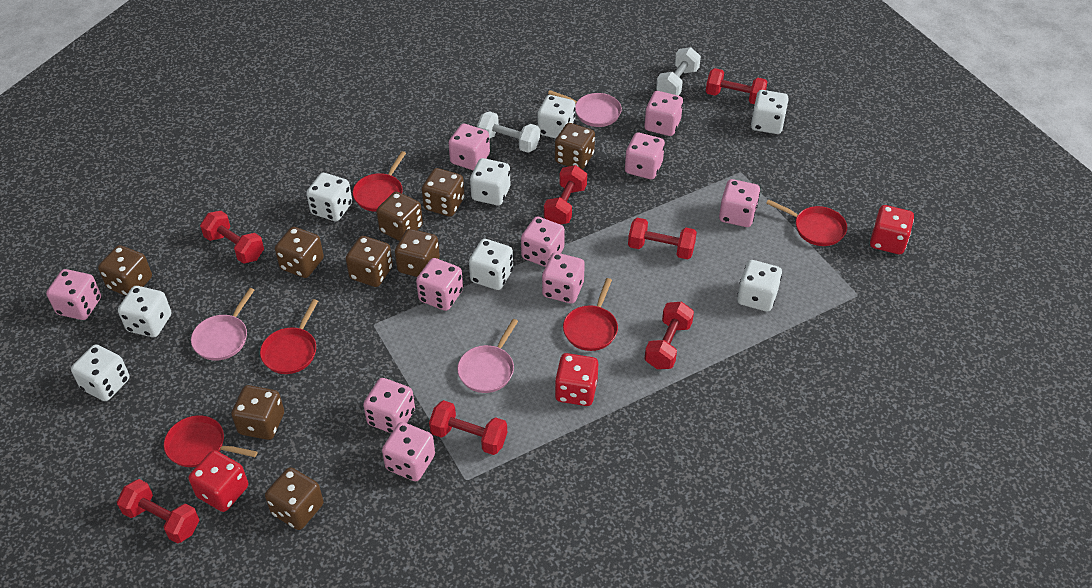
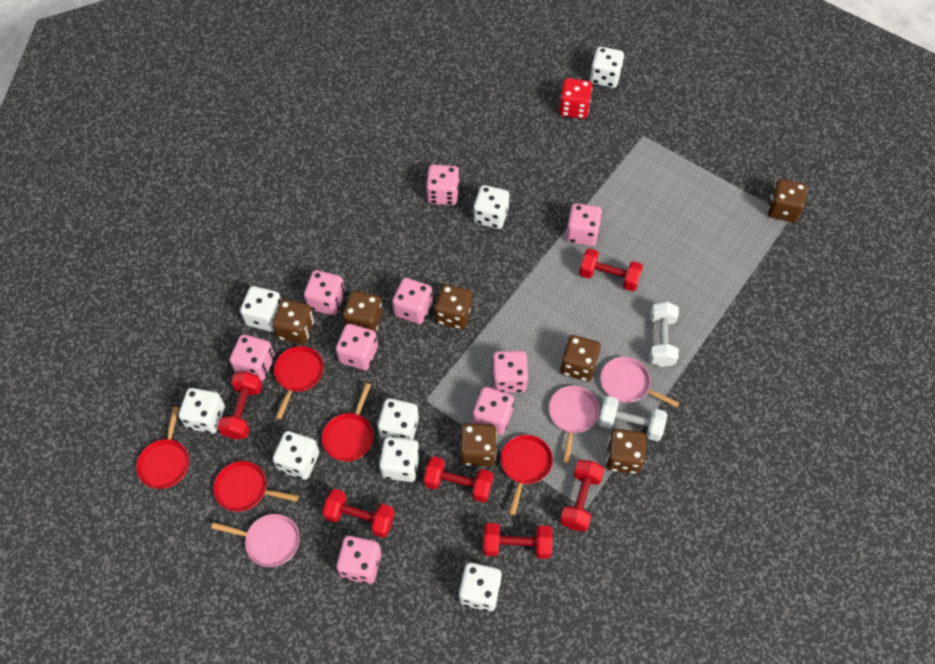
brown dice: [98,245,152,296] [231,385,284,440] [265,467,324,530] [275,227,324,278] [346,236,393,287] [376,191,423,241] [395,229,440,277] [422,168,465,217] [555,123,595,170] = 9 -> [272,299,314,344] [343,291,383,333] [434,284,472,329] [460,423,497,466] [560,335,601,382] [606,429,646,474] [768,179,807,222] = 7
pink dice: [46,269,101,320] [363,378,415,433] [382,422,435,481] [416,258,463,311] [448,124,490,171] [521,217,565,267] [542,252,585,304] [625,133,665,179] [644,91,683,136] [719,179,760,227] = 10 -> [230,334,275,381] [304,270,345,315] [336,324,378,370] [336,536,381,584] [392,278,433,324] [426,165,460,205] [473,387,514,435] [492,351,528,393] [566,203,602,246] = 9
red dice: [189,450,248,512] [555,353,598,406] [870,205,914,254] = 3 -> [559,78,592,119] = 1
red dumbbell: [117,479,199,544] [200,211,264,264] [429,400,507,455] [544,165,587,224] [628,218,697,260] [645,302,694,369] [706,68,767,104] = 7 -> [218,372,262,439] [322,489,394,538] [423,456,493,502] [483,523,553,559] [560,460,605,532] [579,248,643,291] = 6

